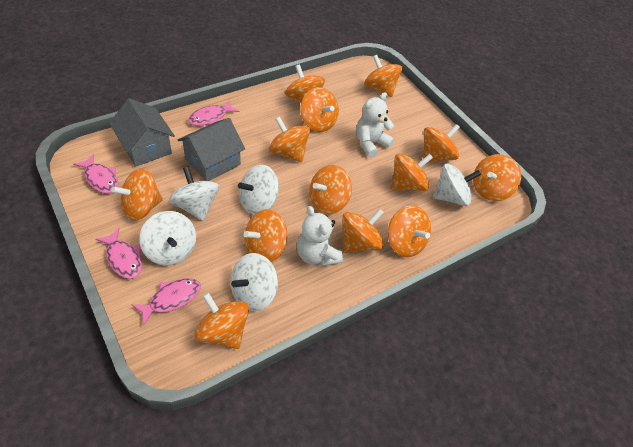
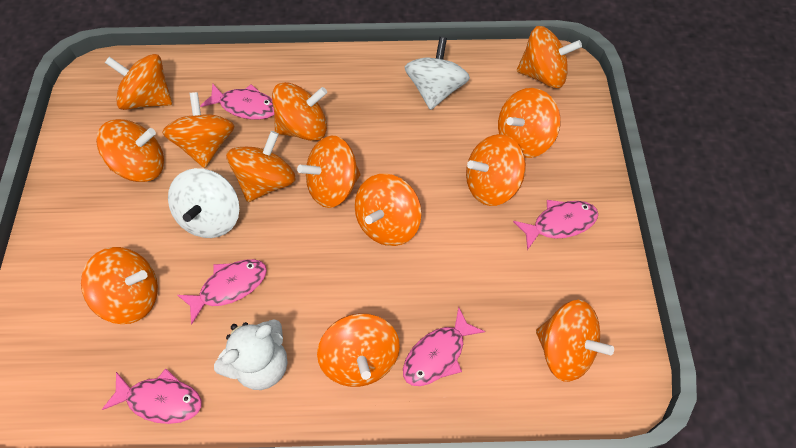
grey house: [109,98,175,167] [178,118,245,181] = 2 -> none = 0
pink fish: [73,154,118,193] [95,228,142,279] [132,278,201,326] [188,100,240,126] = 4 -> [102,368,202,424] [177,259,267,324] [200,83,274,120] [403,307,485,386] [513,200,598,250] = 5
white spinning top: [139,211,196,266] [169,167,219,221] [230,253,278,311] [238,165,279,215] [433,164,481,206] = 5 -> [168,168,239,238] [405,37,470,110] = 2
white teddy bear: [297,206,343,266] [356,93,394,158] = 2 -> [214,319,287,390] = 1

